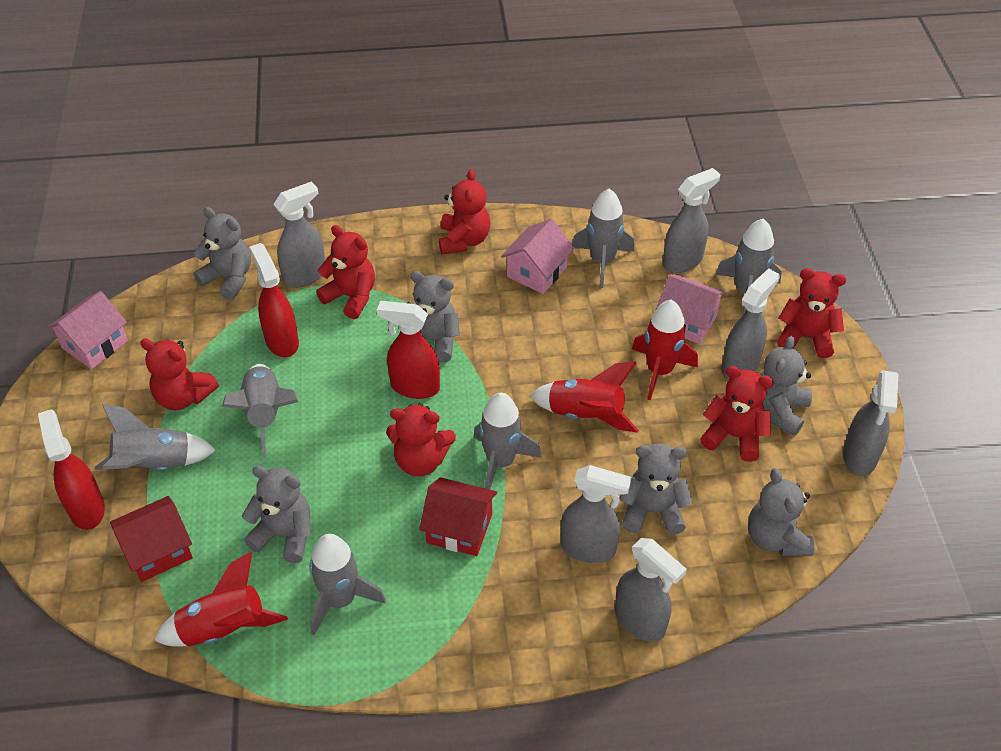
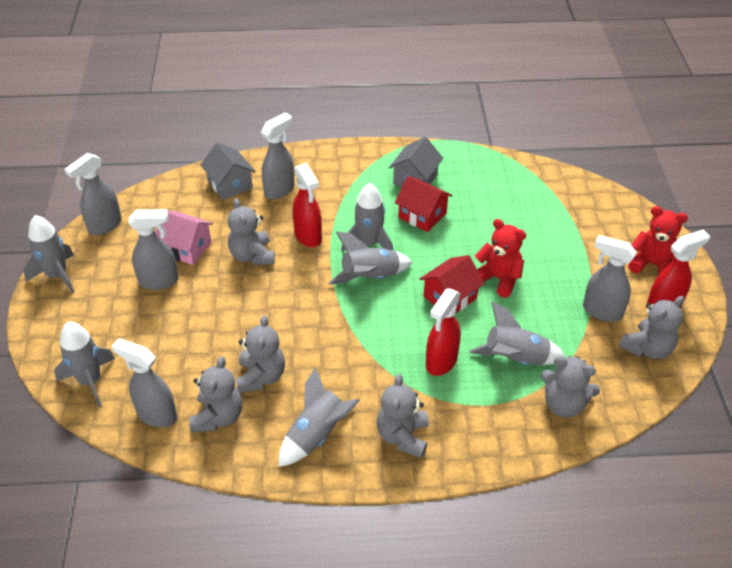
grey house: none = 0 -> [200,142,256,200] [389,137,443,187] = 2
grey spray bottle: [273,181,325,288] [561,465,631,563] [615,538,687,642] [663,168,720,273] [721,268,780,380] [843,370,898,476] = 6 -> [65,153,122,235] [111,338,177,428] [129,209,179,290] [261,112,295,199] [583,235,636,322] = 5
pink house: [47,291,128,369] [501,219,574,294] [655,274,726,344] = 3 -> [155,211,213,265] = 1
red rocket: [154,551,288,646] [530,361,639,433] [632,300,698,400] = 3 -> none = 0
red teddy bear: [140,338,219,410] [316,225,375,319] [386,403,456,476] [439,169,490,254] [700,366,774,462] [777,268,846,358] = 6 -> [475,219,526,298] [628,206,688,274] = 2

